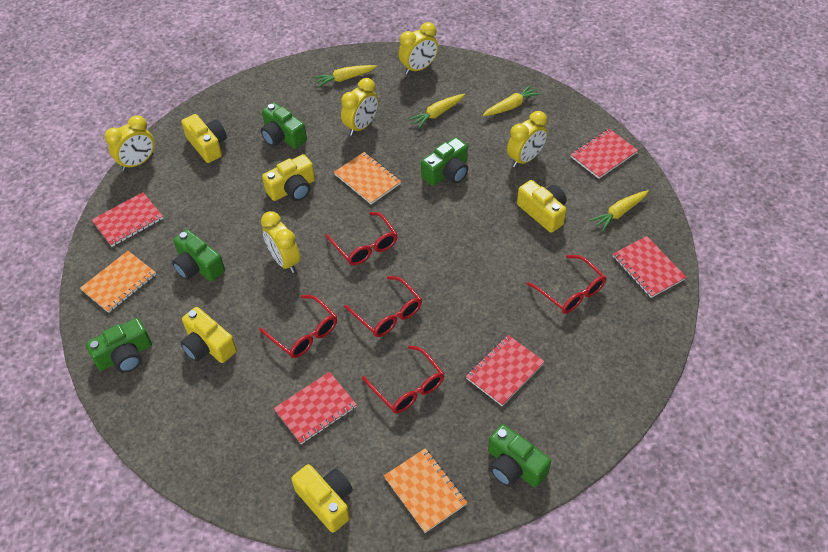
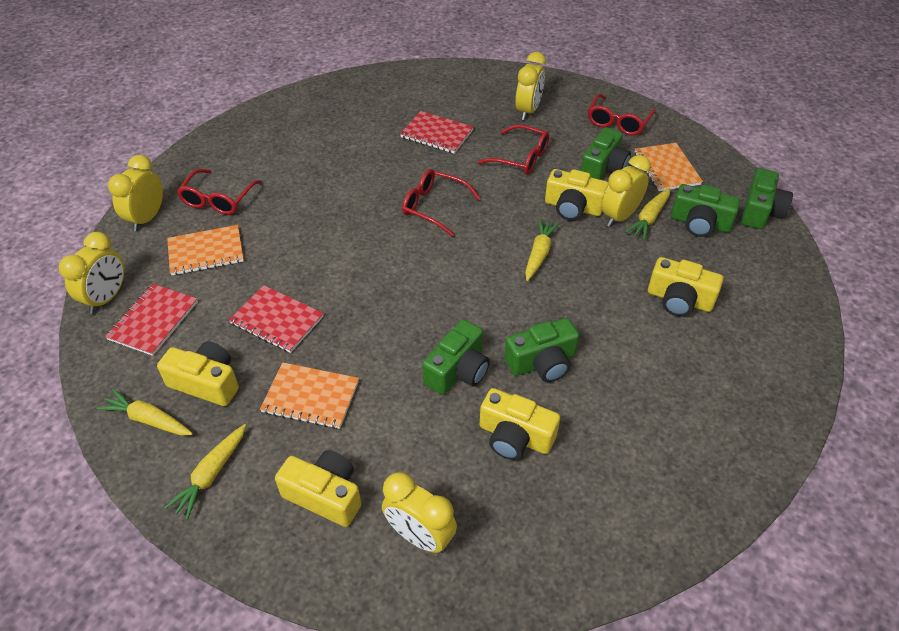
red glasses: [259,295,337,358] [325,212,398,265] [344,276,422,337] [362,345,444,414] [527,255,606,314] = 5 -> [177,169,262,215] [402,169,481,236] [478,124,550,175] [588,94,656,135] = 4
red notebook: [92,192,163,247] [274,372,357,444] [466,335,545,406] [570,129,638,179] [613,236,686,298] = 5 -> [105,284,198,356] [229,285,324,353] [400,111,473,154] = 3

